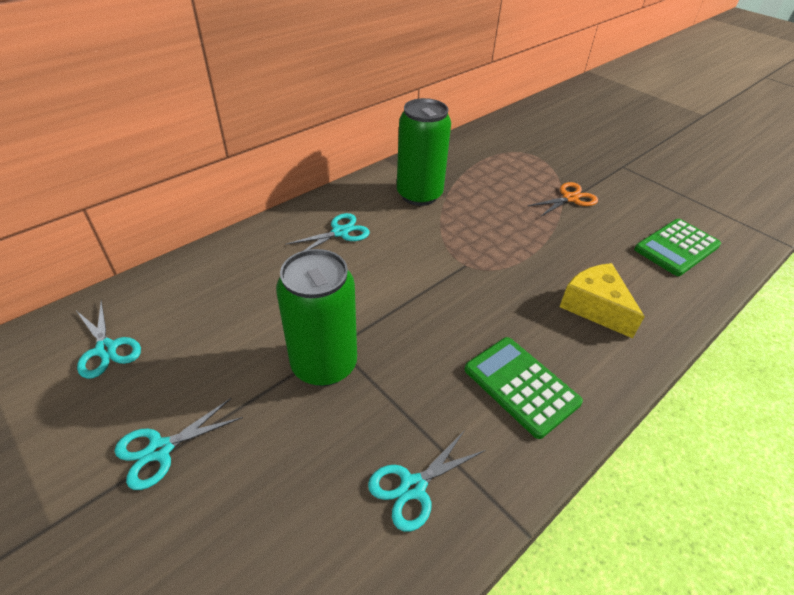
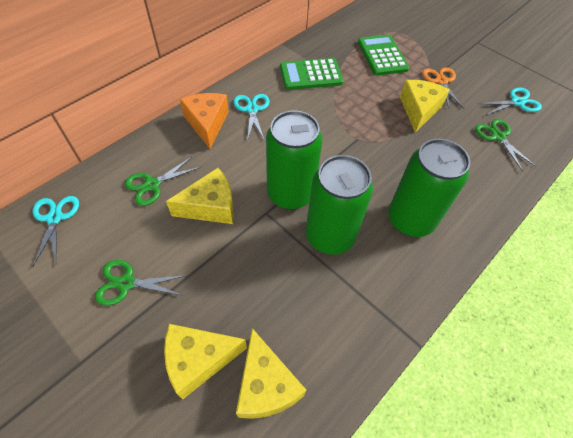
green can: [276,249,357,386] [397,98,451,206] = 2 -> [266,110,323,209] [306,155,373,255] [388,139,470,237] = 3
green scissors: none = 0 -> [95,260,188,305] [125,156,201,206] [475,119,536,171] = 3
orange cheese: none = 0 -> [180,93,229,149] = 1
turquoise scissors: [77,300,141,379] [115,398,243,490] [285,213,370,250] [368,430,486,532] = 4 -> [32,196,79,267] [234,94,270,141] [478,88,542,115] = 3
yellow cheese: [559,263,645,338] = 1 -> [164,324,247,399] [166,168,234,224] [236,328,306,419] [400,80,450,132] = 4

